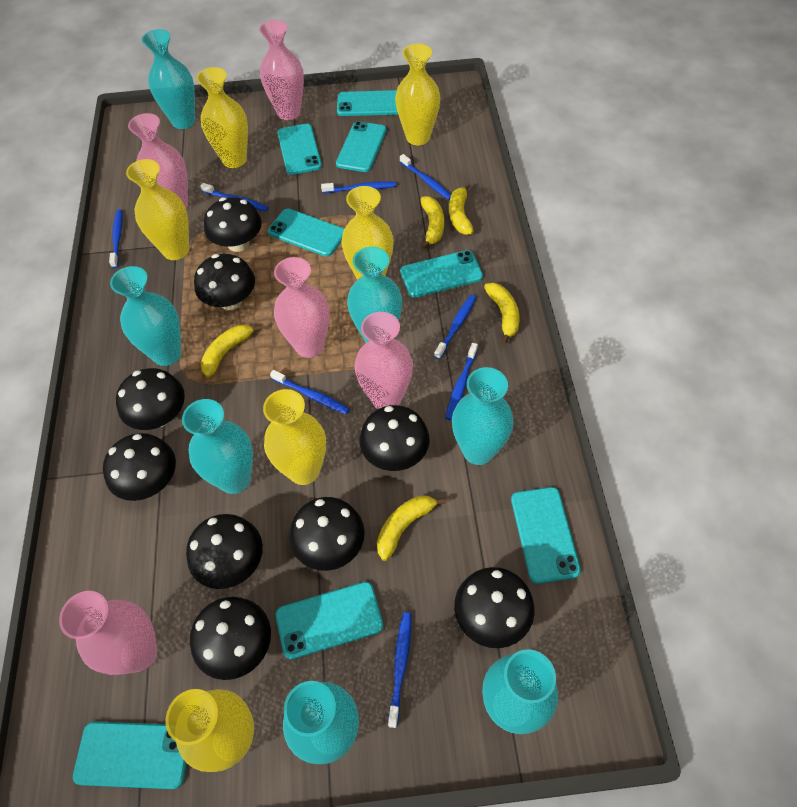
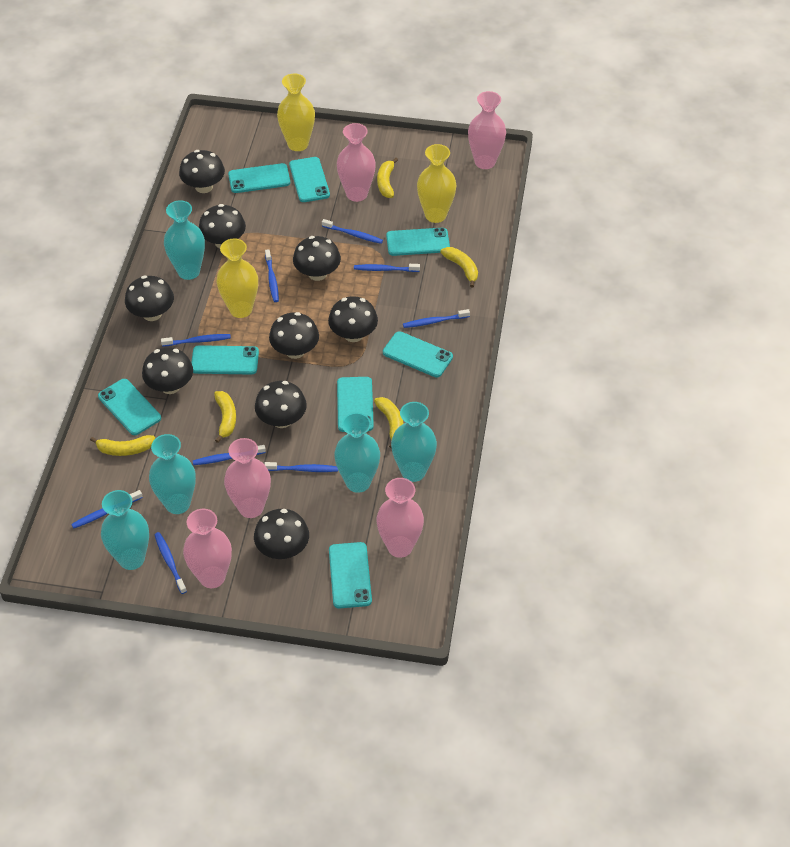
blue toothbrush: [109,209,123,268] [201,183,269,212] [270,370,350,415] [321,181,396,193] [388,612,411,728] [400,154,451,200] [434,295,476,359] [445,343,478,420] = 8 -> [71,490,143,529] [154,532,187,594] [161,334,231,347] [193,445,266,465] [265,249,279,302] [265,462,338,472] [322,219,383,244] [354,264,420,272] [403,309,470,328] = 9
turquoise vase: [110,266,181,366] [142,29,195,129] [182,399,253,494] [283,681,359,764] [347,247,402,343] [452,367,514,465] [482,649,558,734] = 7 -> [101,490,149,570] [149,434,196,514] [164,200,205,280] [334,413,380,493] [391,402,437,482] = 5
yellow vase: [126,159,189,260] [166,689,254,772] [197,67,248,168] [263,389,326,485] [342,186,394,280] [395,44,440,145] = 6 -> [216,238,258,318] [277,74,315,151] [417,144,457,223] = 3

